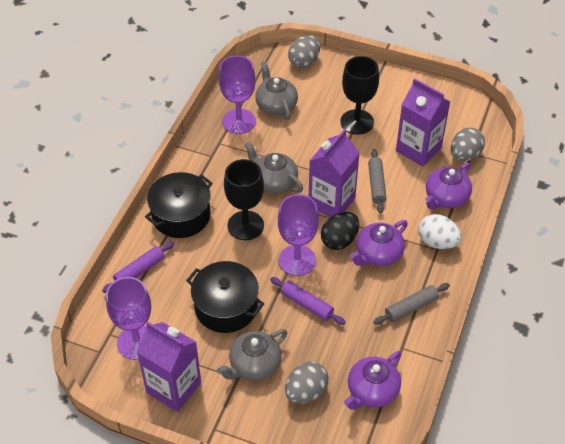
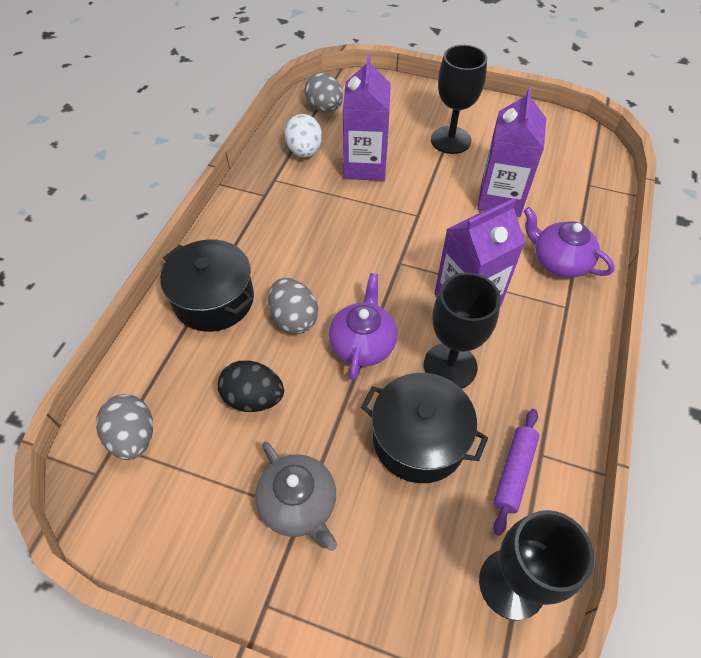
black goblet: [224,159,264,240] [340,56,379,135] = 2 -> [424,272,501,389] [431,45,487,154] [479,510,594,620] = 3
grey rolling pin: [368,149,387,213] [373,283,450,325] = 2 -> none = 0
grey teapot: [217,329,287,381] [245,142,303,194] [255,61,298,120] = 3 -> [255,442,337,551] = 1
purple goblet: [106,277,151,360] [219,56,256,134] [278,194,319,276] = 3 -> none = 0
purple rolling pin: [102,241,174,293] [270,277,345,325] = 2 -> [493,409,539,536] = 1
purple teapot: [344,351,401,410] [350,220,408,266] [425,162,472,209] = 3 -> [329,273,397,381] [524,207,615,278] = 2

